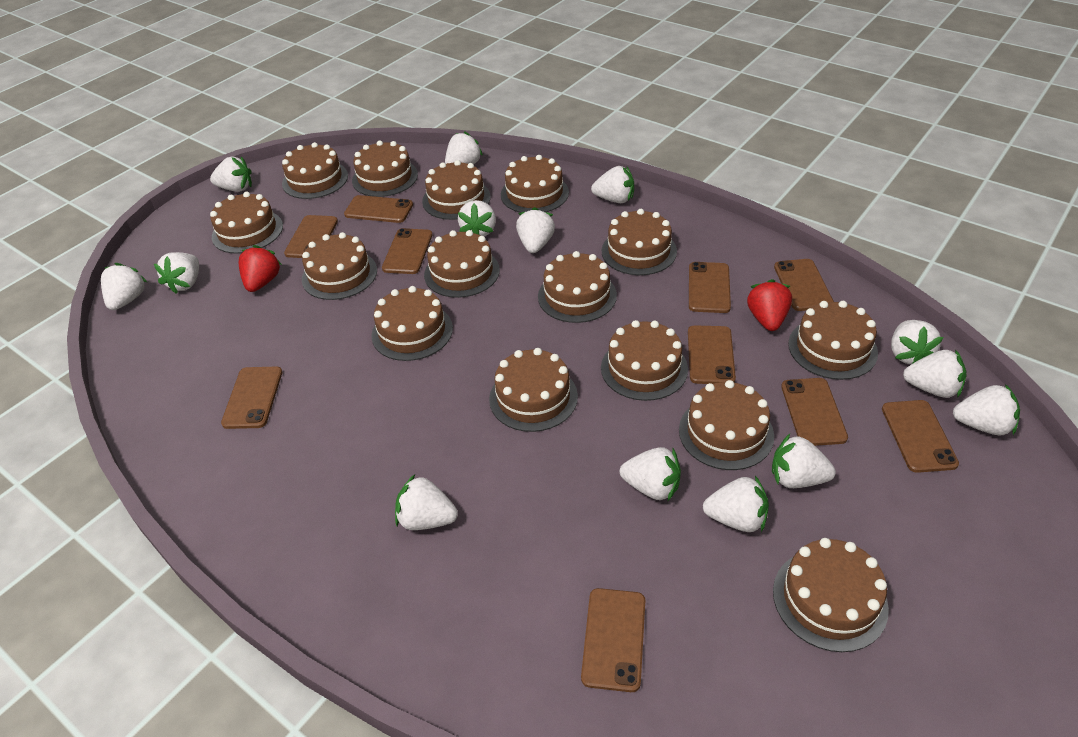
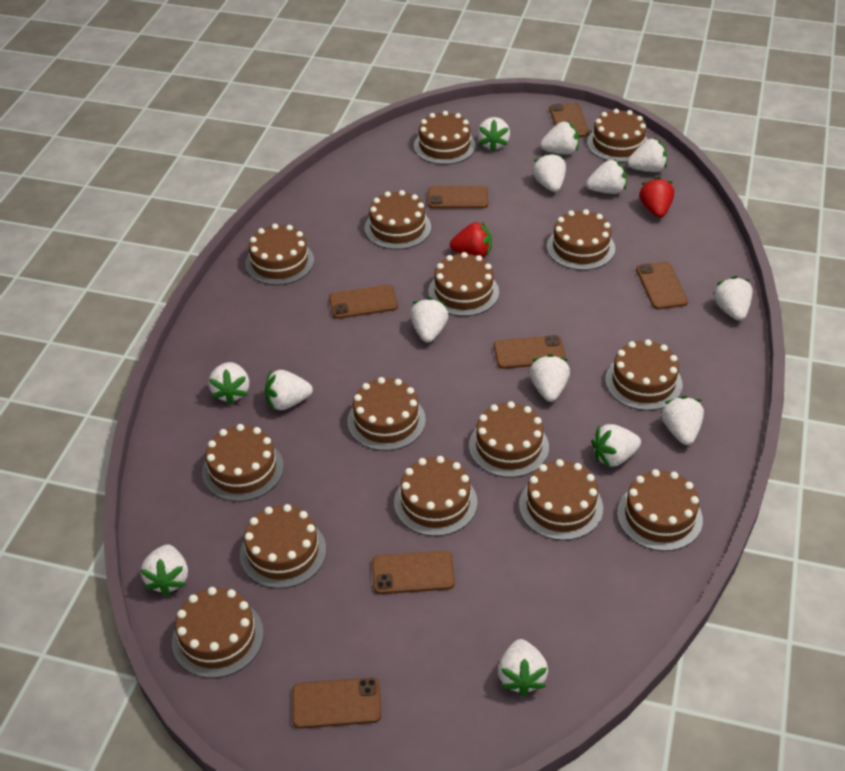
brown phone: [221,367,282,429] [284,215,338,258] [344,195,413,223] [382,228,433,274] [581,588,645,692] [688,325,736,384] [689,262,731,313] [774,259,834,311] [781,378,848,446] [882,400,959,473] = 10 -> [292,677,381,729] [329,285,398,319] [372,551,455,594] [428,186,488,208] [493,335,566,369] [549,103,589,137] [636,262,688,310] = 7

